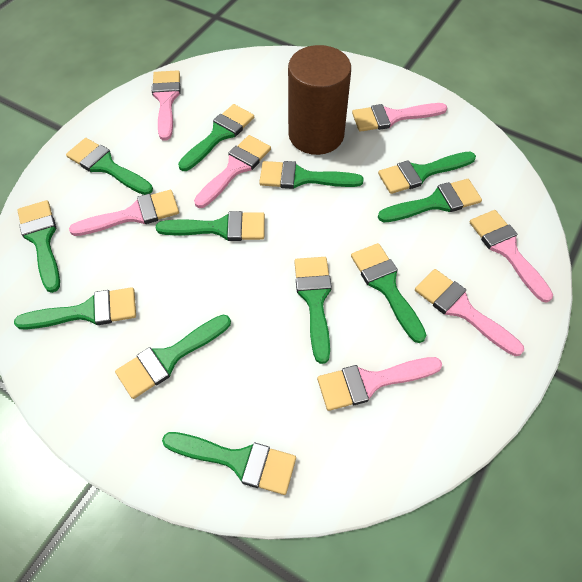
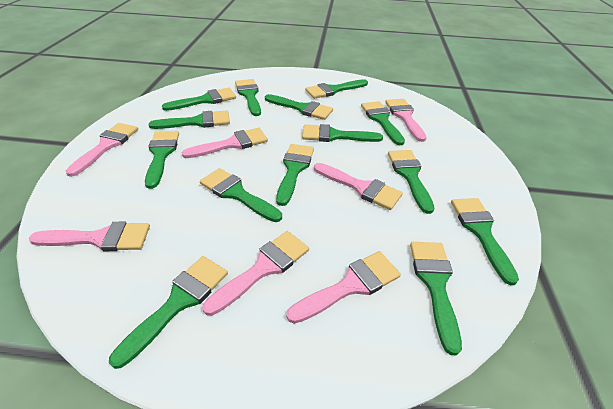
brown cylinder: [288,45,351,155] = 1 -> none = 0
green brush: [14,287,136,330] [17,200,60,293] [66,138,153,195] [115,315,231,399] [156,211,265,241] [162,432,296,495] [178,104,254,171] [259,161,363,189] [294,257,332,364] [351,243,426,343] [378,152,476,194] [378,179,482,222] = 12 -> [109,256,228,369] [145,131,179,189] [149,110,230,129] [162,88,236,111] [200,168,282,222] [235,79,261,116] [265,94,333,120] [276,144,314,206] [302,124,383,142] [305,79,368,99] [361,101,405,145] [388,150,435,214] [410,242,462,355] [451,198,519,285] = 14

